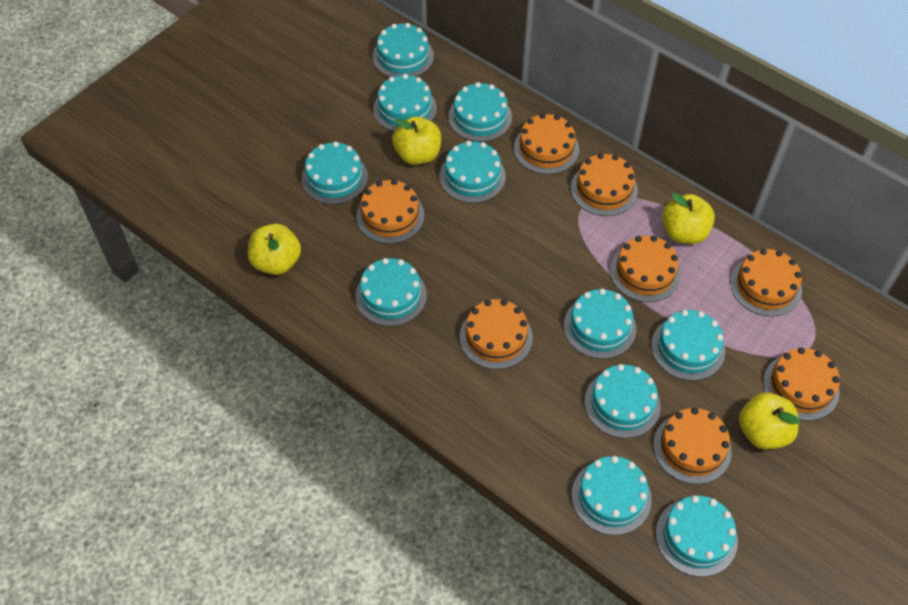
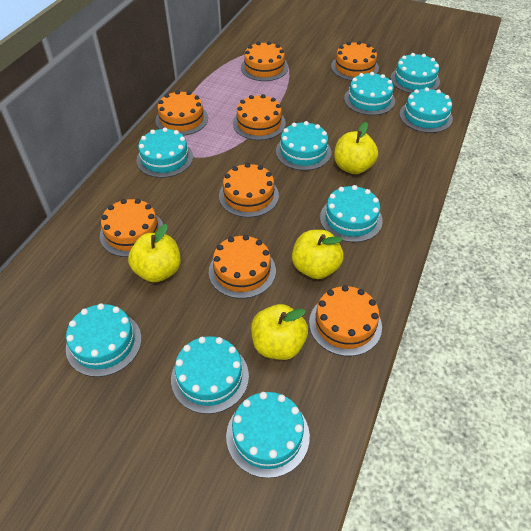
turquoise cake: [301,141,368,204] [355,258,427,326] [372,23,434,77] [373,74,437,132] [439,141,506,203] [448,82,512,142] [564,289,636,359] [572,456,652,535] [584,364,661,438] [651,310,725,381] [656,495,738,577] = 11 -> [66,303,141,377] [136,127,193,178] [171,336,249,414] [226,392,310,478] [276,121,331,171] [320,185,383,242] [344,72,395,115] [390,53,440,93] [400,87,453,133] = 9

